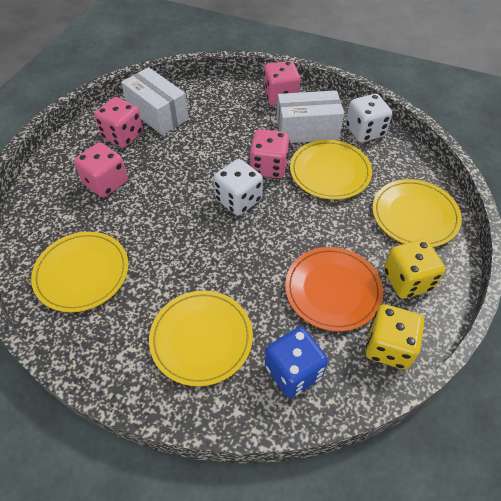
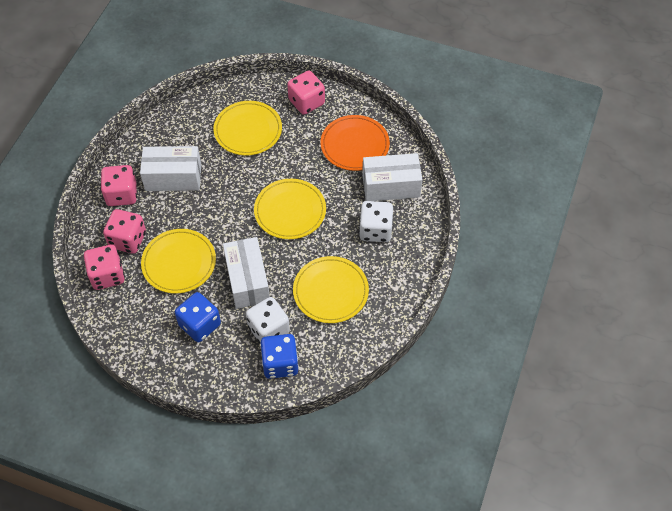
blue dice: [265,327,328,398] = 1 -> [175,292,221,342] [261,334,299,379] = 2
white box: [121,67,189,135] [276,90,344,143] = 2 -> [140,146,201,191] [223,237,270,309] [362,153,422,201] = 3
yellow dice: [365,304,424,369] [384,239,445,299] = 2 -> none = 0

